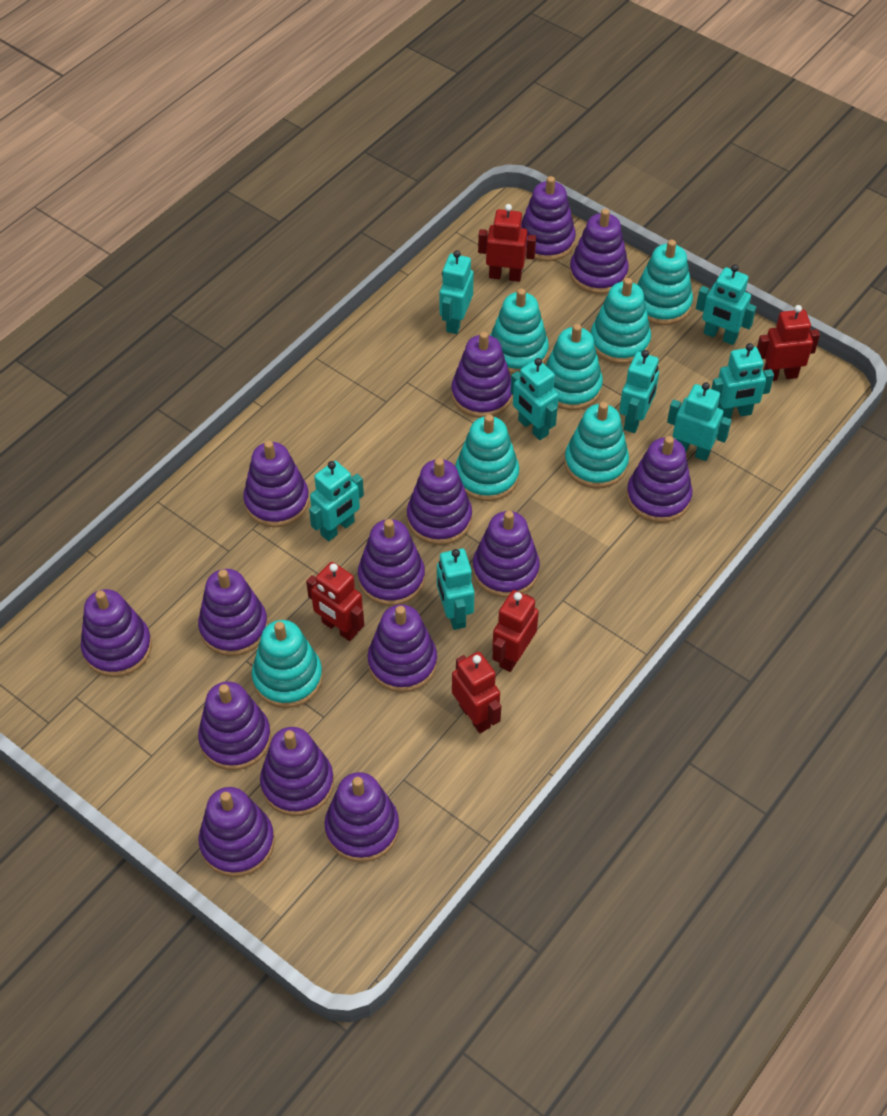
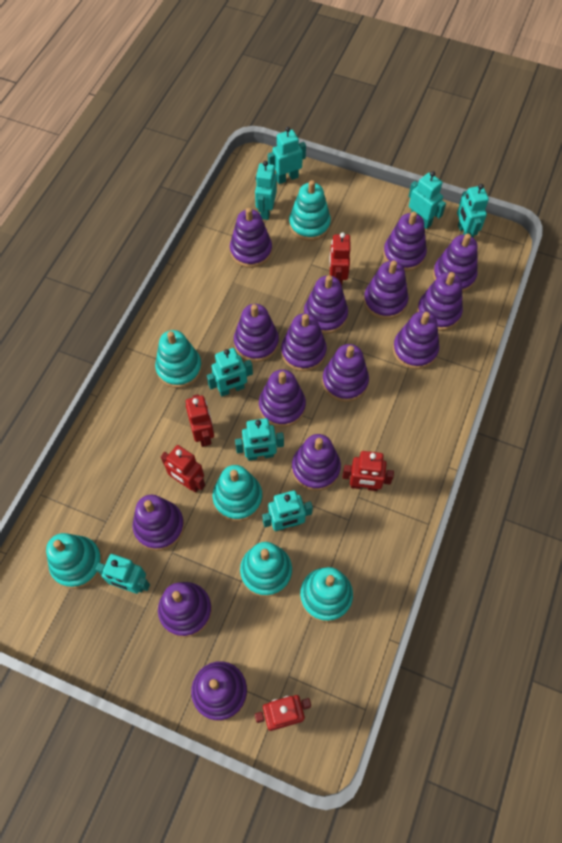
turquoise stacking toy: [252,620,323,708] [455,414,519,501] [490,288,549,374] [546,324,603,410] [564,402,629,489] [591,278,651,364] [637,240,693,325] = 7 -> [46,533,103,589] [155,330,202,388] [213,465,262,521] [240,542,292,597] [289,180,331,241] [300,567,353,622] = 6

